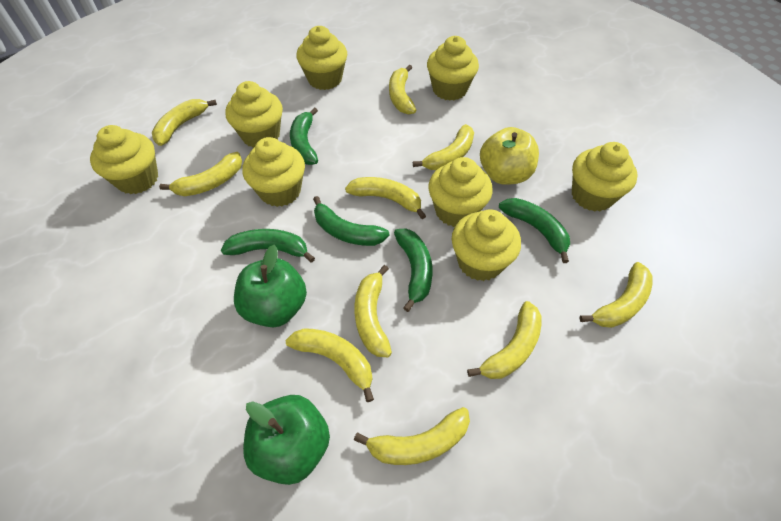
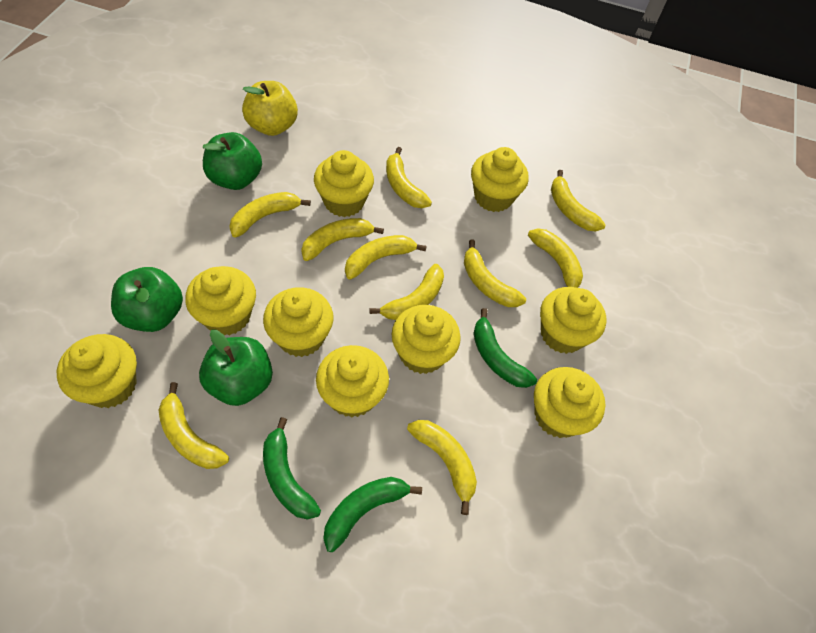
green apple: [234,245,307,327] [243,395,330,485] = 2 -> [111,267,183,332] [199,329,273,406] [203,132,262,190] = 3
green banana: [221,229,315,263] [290,107,318,165] [313,196,389,246] [394,229,433,312] [499,198,570,263] = 5 -> [263,417,321,520] [323,477,422,552] [473,308,537,388] = 3
yellow cupcake: [90,125,158,194] [225,81,283,148] [243,137,305,207] [297,26,347,90] [427,36,479,101] [428,157,493,227] [452,209,521,281] [572,142,638,211] = 8 -> [57,334,137,408] [185,266,256,335] [263,287,333,357] [314,150,374,217] [316,345,389,418] [392,305,461,374] [471,147,529,212] [534,367,605,438] [540,287,606,354] = 9

